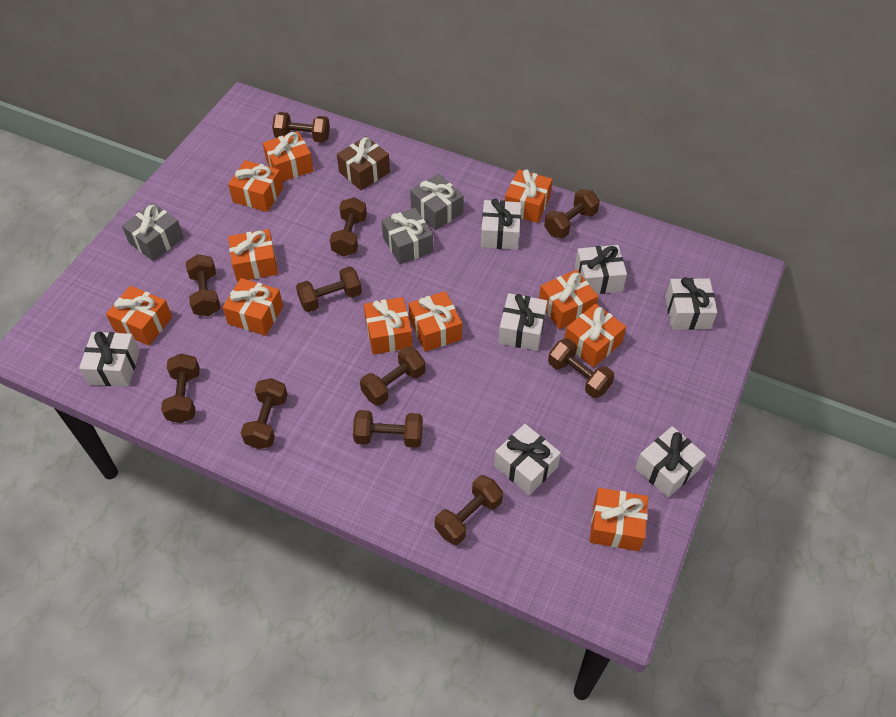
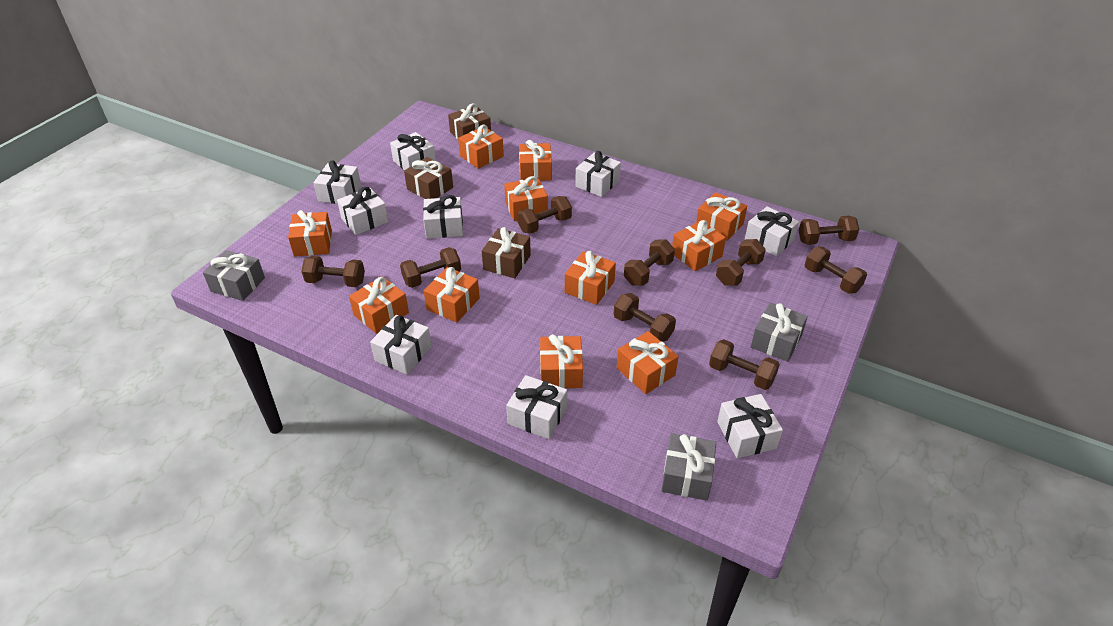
brown dumbbell: [161,354,200,423] [186,254,220,316] [241,378,288,449] [272,112,330,143] [296,266,362,312] [330,197,367,256] [353,410,423,448] [360,346,426,406] [435,475,503,545] [544,189,600,238] [548,338,614,398] = 11 -> [301,256,365,287] [400,247,461,288] [517,196,572,234] [614,293,676,342] [624,239,675,286] [709,339,780,390] [716,239,766,286] [798,216,859,245] [805,247,867,294] = 9
brown gift: [337,136,390,190] = 1 -> [404,157,453,199] [448,103,491,140] [482,227,531,278] = 3
white gift: [79,331,140,387] [481,199,521,250] [494,424,561,495] [498,293,548,351] [575,245,627,294] [635,426,706,498] [665,277,717,330] = 7 -> [314,160,361,204] [337,187,388,235] [370,315,432,375] [390,132,436,170] [423,195,463,239] [506,375,567,439] [575,151,621,197] [717,394,783,458] [745,206,799,256] = 9

